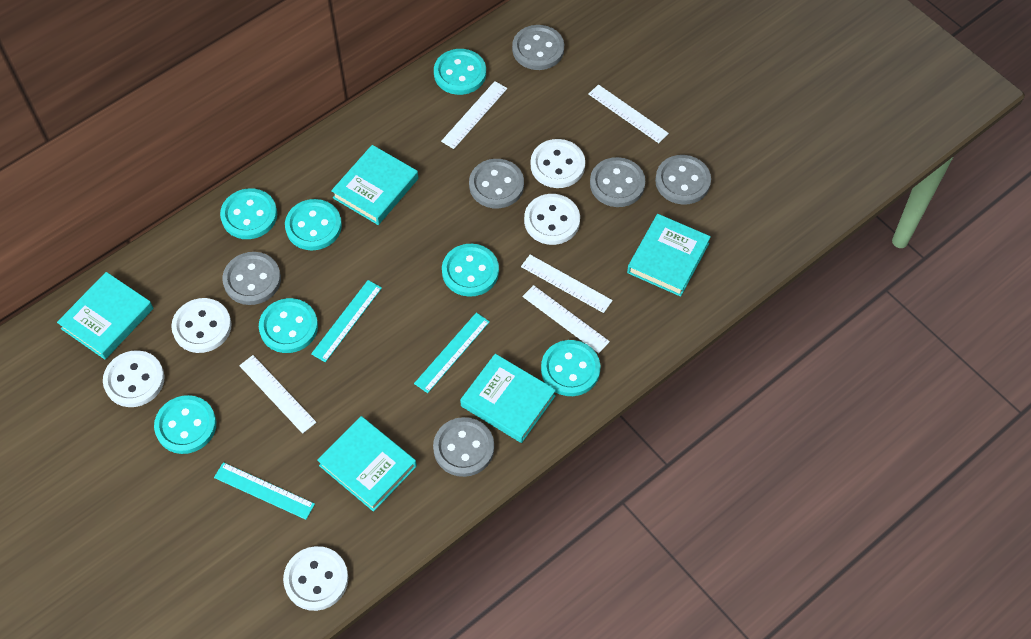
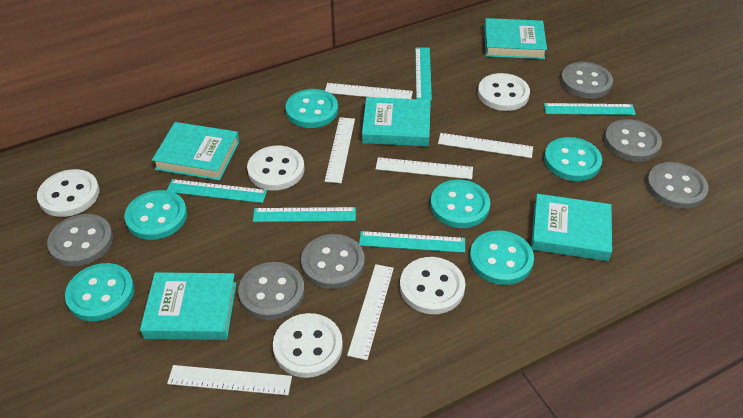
turquoise button: [154,395,216,454] [220,188,277,239] [259,298,318,353] [285,199,342,250] [434,49,486,95] [442,244,499,297] [541,340,600,396] = 7 -> [65,263,134,321] [124,190,187,240] [285,89,338,128] [430,180,490,228] [470,230,534,285] [544,137,602,181] = 6
turquoise ruler: [214,462,315,520] [311,280,382,362] [414,313,490,393] = 3 -> [167,179,267,203] [253,207,356,222] [359,231,465,253] [415,47,432,101] [544,103,636,115] = 5
white ruler: [239,355,317,434] [441,81,507,149] [521,255,613,313] [523,285,610,353] [589,84,669,143] = 5 -> [167,365,292,395] [325,83,413,99] [325,117,355,183] [347,264,394,360] [376,157,473,179] [438,133,533,158] = 6

